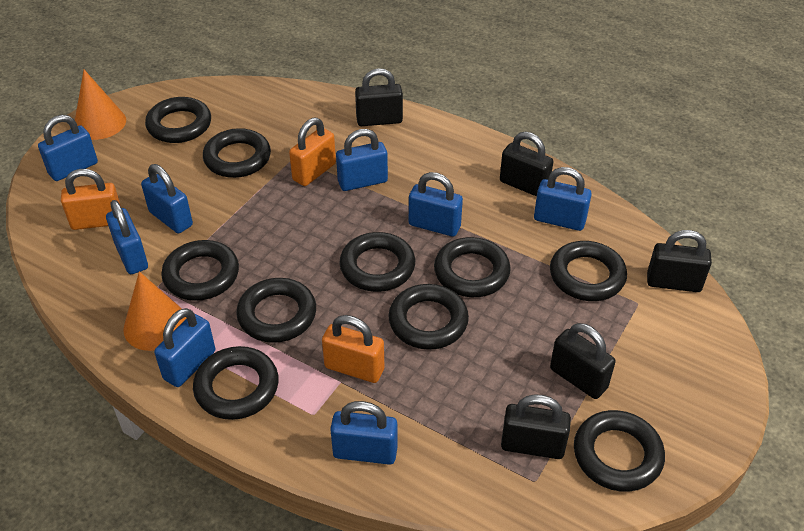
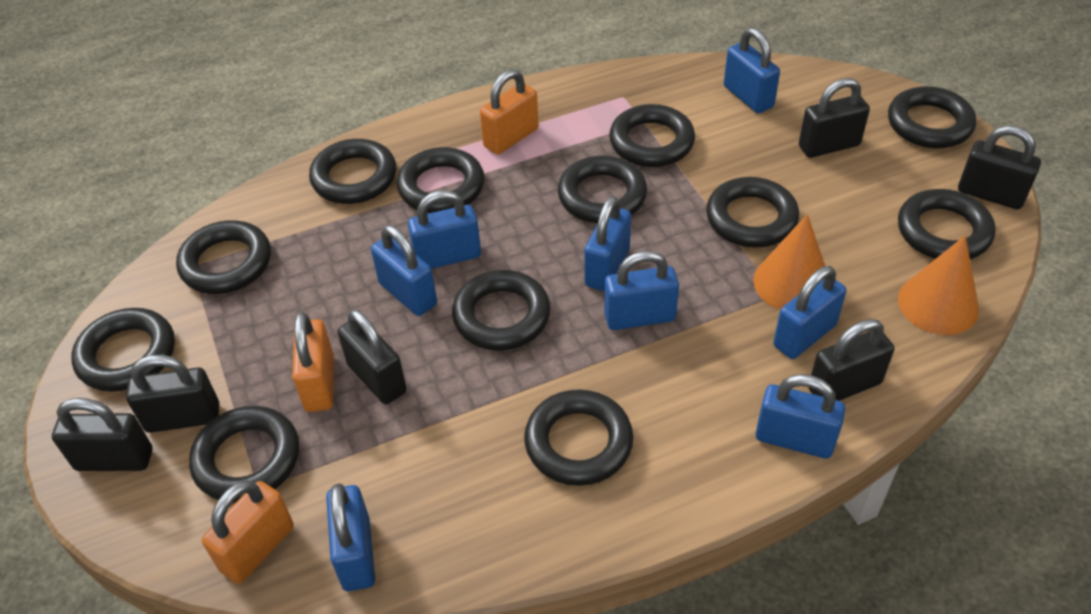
black padlock: [355,68,403,126] [500,132,553,197] [501,395,571,459] [550,323,616,399] [647,230,712,292] = 5 -> [52,398,153,471] [126,355,219,433] [338,309,407,404] [799,78,870,158] [808,319,894,401] [958,125,1041,209] = 6
black ring: [145,97,211,143] [161,240,239,301] [193,346,279,420] [203,128,271,178] [236,278,316,343] [339,232,415,292] [389,284,469,350] [434,237,511,297] [550,241,627,301] [574,410,665,492] = 10 -> [71,308,175,392] [176,221,271,294] [189,406,299,503] [309,139,396,204] [396,147,485,213] [452,270,551,351] [524,389,634,486] [558,156,647,223] [609,104,695,167] [706,177,799,248] [888,86,976,148] [898,189,996,260] = 12

